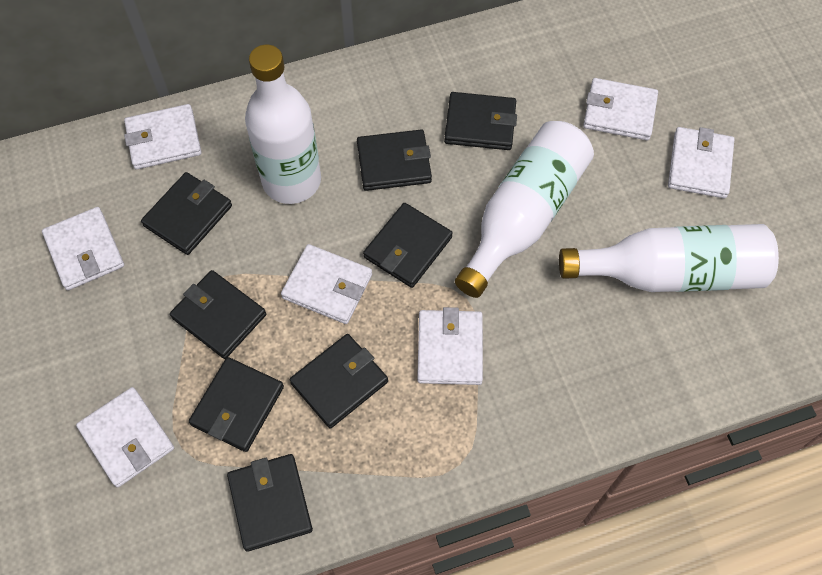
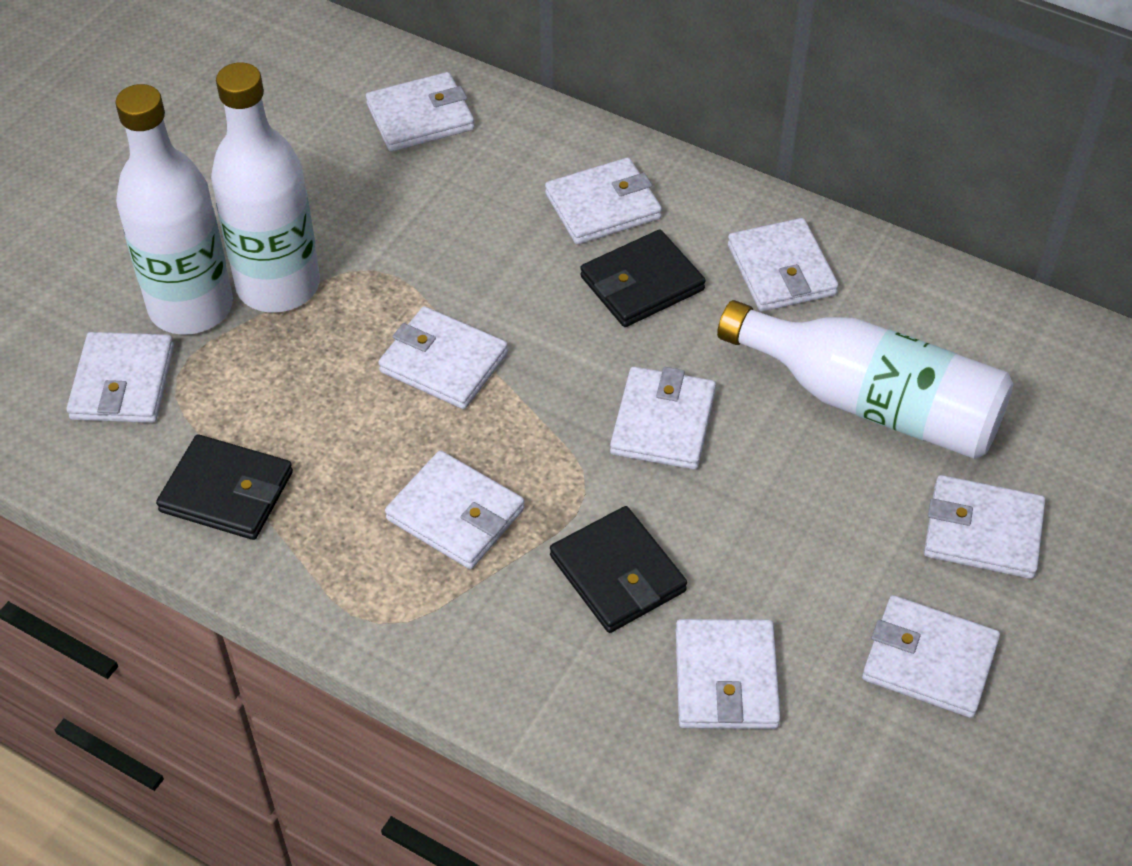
black wallet: [141,172,232,255] [170,270,266,359] [189,357,284,452] [227,454,313,552] [290,334,388,429] [357,130,432,191] [363,203,453,288] [444,92,517,150] = 8 -> [156,434,293,540] [550,506,687,633] [580,229,706,327] = 3
white wallet: [42,207,124,290] [76,387,174,487] [124,104,202,169] [281,244,372,324] [417,307,483,385] [583,78,658,140] [668,127,735,198] = 7 -> [67,332,174,423] [366,72,474,151] [378,306,508,409] [385,450,525,569] [545,157,662,244] [610,367,716,470] [676,619,780,729] [728,218,838,311] [862,595,1000,718] [924,475,1045,579] = 10

